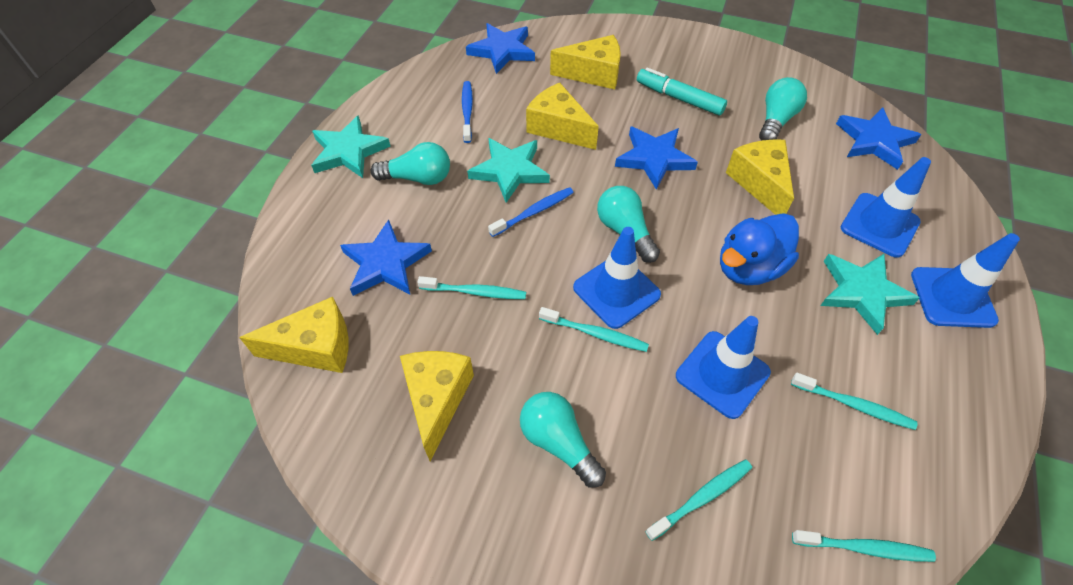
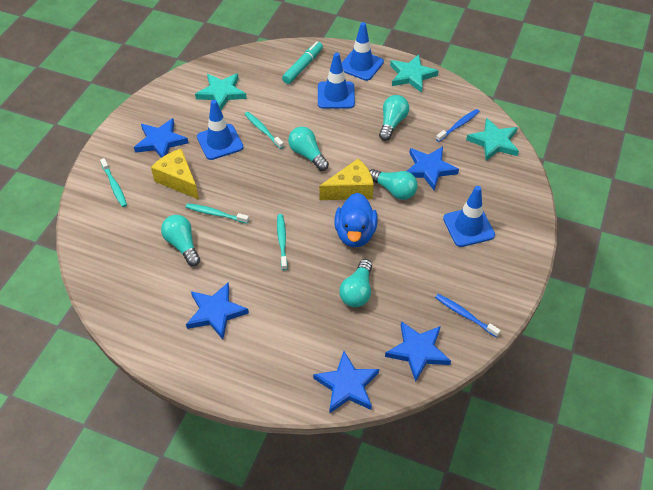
blue star: [340,219,432,296] [466,23,535,74] [615,126,698,190] [836,107,921,170] = 4 -> [134,118,188,158] [186,282,249,340] [313,351,379,414] [385,321,451,382] [407,146,459,190] = 5
turquoise light bulb: [371,142,450,185] [520,392,606,488] [597,186,660,263] [759,77,807,140] = 4 -> [161,215,200,266] [288,127,329,171] [339,259,372,307] [369,169,418,200] [379,95,409,141] = 5
turquoise toothbrush: [417,276,526,299] [539,307,649,352] [645,460,752,541] [791,373,918,430] [792,530,936,562] = 5 -> [100,158,127,207] [186,203,249,224] [245,112,284,149] [277,214,288,270] = 4
yellow cheese: [239,297,348,373] [400,351,474,461] [526,83,599,150] [550,35,621,89] [726,139,794,215] = 5 -> [151,149,199,199] [319,159,374,200] = 2

